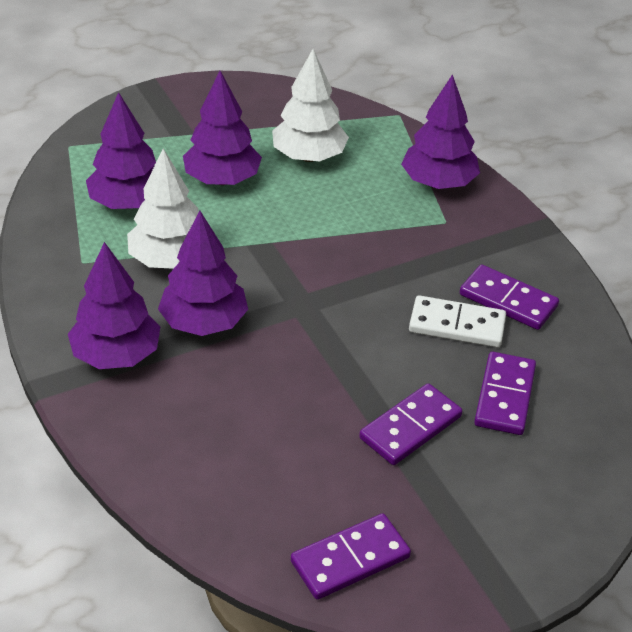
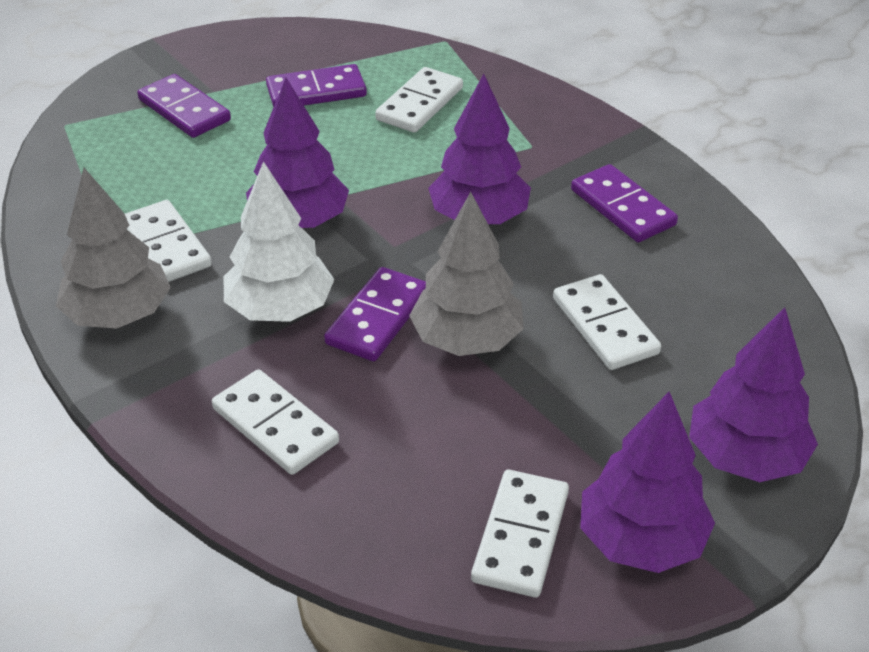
grey tree: none = 0 -> [56,168,171,329] [409,192,524,356] = 2
purple tree: [68,242,160,369] [86,92,156,209] [158,211,248,336] [183,71,262,185] [401,74,480,189] = 5 -> [246,78,349,228] [428,74,531,224] [580,392,715,573] [689,307,818,482] = 4
white domino: [409,295,506,347] = 1 -> [125,200,212,282] [212,369,339,475] [375,67,463,133] [471,469,569,598] [553,274,661,370] = 5
white tree: [127,148,199,269] [272,49,349,162] = 2 -> [224,161,335,322] = 1

